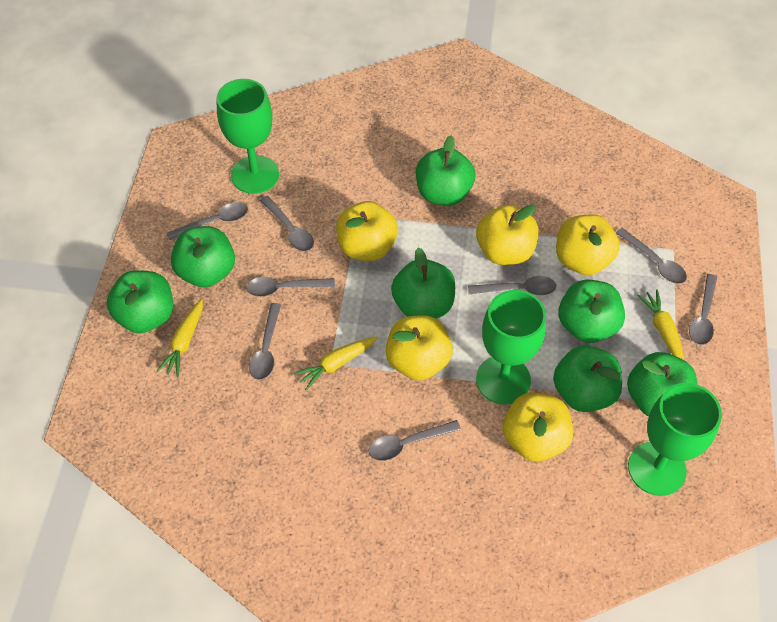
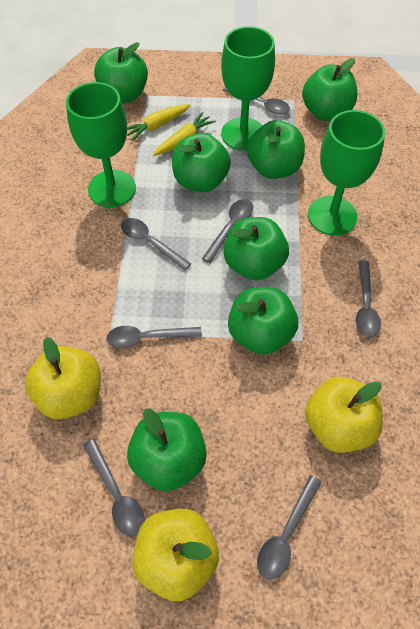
grey spoon: [167,202,248,240] [246,277,335,297] [249,303,281,380] [260,196,314,251] [368,420,461,461] [468,276,556,295] [616,228,687,284] [689,274,717,345] = 8 -> [83,439,145,536] [106,326,202,348] [121,218,191,270] [202,199,253,263] [223,87,290,114] [257,475,322,579] [356,260,381,337] = 7
yellow apple: [336,201,398,261] [385,315,453,380] [476,205,539,265] [502,392,573,461] [556,215,620,275] = 5 -> [25,337,100,419] [132,509,219,601] [305,377,383,453] = 3
yellow carrot: [157,299,203,377] [294,336,378,391] [637,289,684,360] = 3 -> [127,104,191,141] [153,112,216,156] = 2

